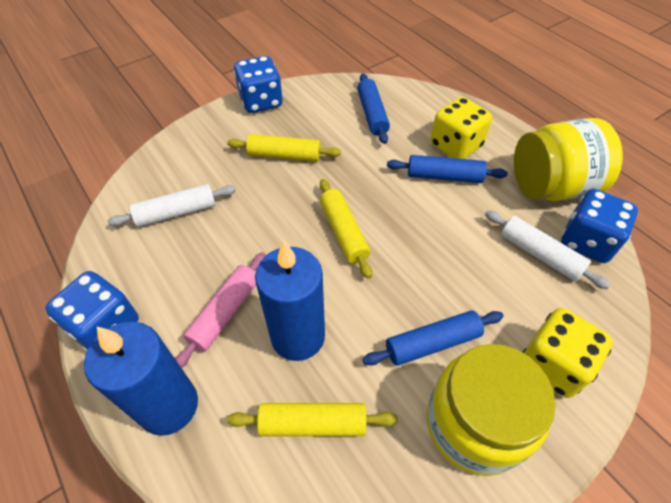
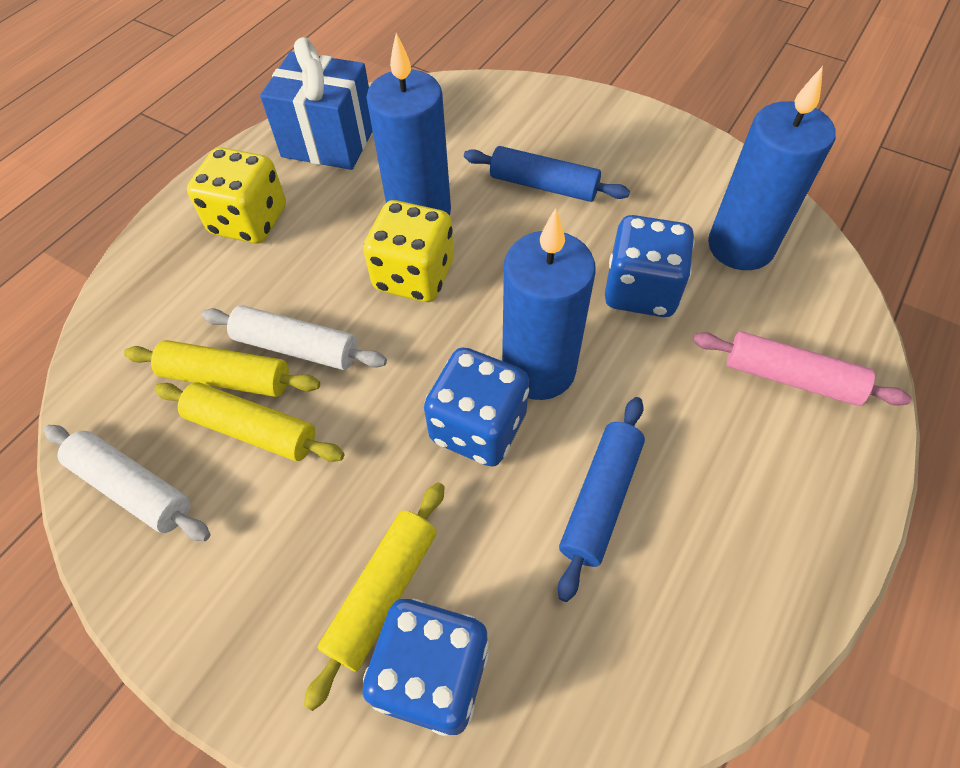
blue candle: [84,322,198,436] [255,240,325,361] = 2 -> [366,33,451,216] [502,208,596,400] [708,66,836,270] = 3
blue gift: none = 0 -> [260,37,373,170] = 1
blue rolling pin: [357,73,390,144] [362,310,503,366] [387,155,508,183] = 3 -> [464,146,630,202] [558,397,645,602] = 2
yellow jar: [427,344,556,476] [514,118,623,201] = 2 -> none = 0

